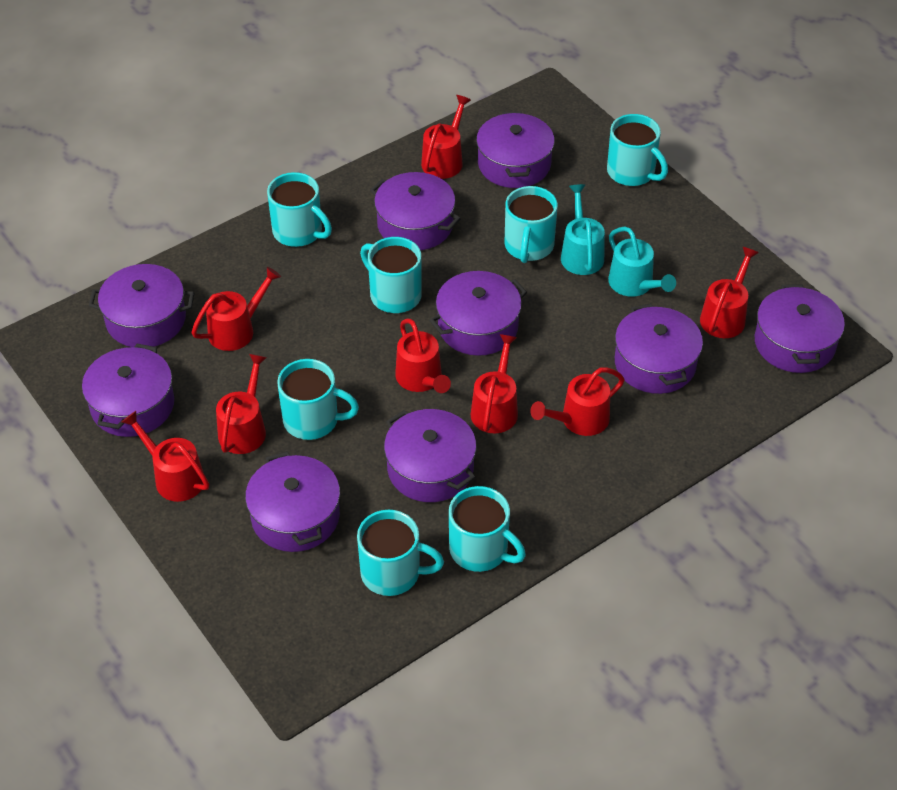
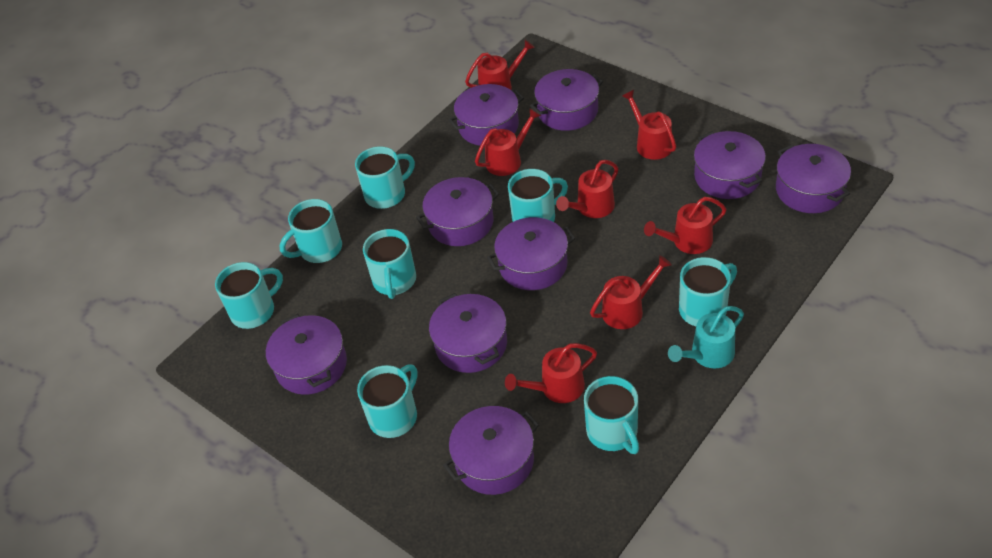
red watering can: [122,411,209,502] [191,267,281,351] [216,354,267,454] [395,319,451,393] [421,95,471,179] [470,334,518,434] [530,367,624,436] [700,247,759,338] = 8 -> [465,40,535,90] [475,109,541,176] [505,343,597,403] [556,160,619,218] [590,255,672,329] [622,90,676,160] [644,197,726,254] = 7
turquoise mug: [267,172,332,247] [277,359,359,440] [357,510,444,596] [360,237,422,313] [449,486,526,572] [504,186,558,263] [607,114,668,186] = 7 -> [215,262,283,329] [280,199,342,263] [355,146,415,209] [357,364,417,438] [363,229,416,299] [508,169,568,222] [584,376,639,454] [679,257,737,326] = 8
turquoise watering can: [561,184,605,275] [608,227,676,297] = 2 -> [668,306,744,368] = 1

